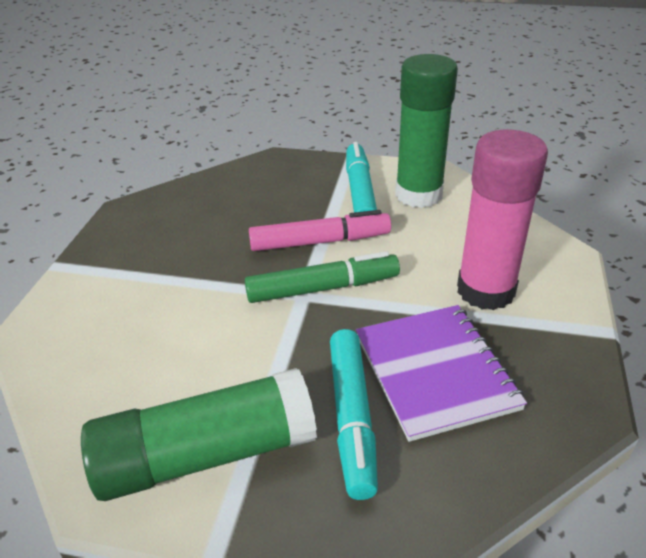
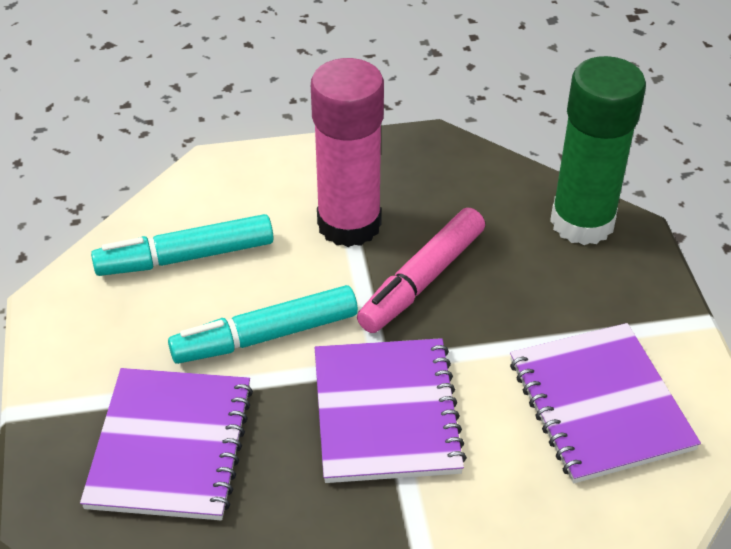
green glue stick: [81,368,317,501] [395,54,458,208] = 2 -> [550,56,646,245] = 1
green marker: [245,251,400,303] = 1 -> none = 0
purple notebook: [356,305,527,442] = 1 -> [80,368,253,520] [315,338,467,483] [510,323,701,483] = 3

